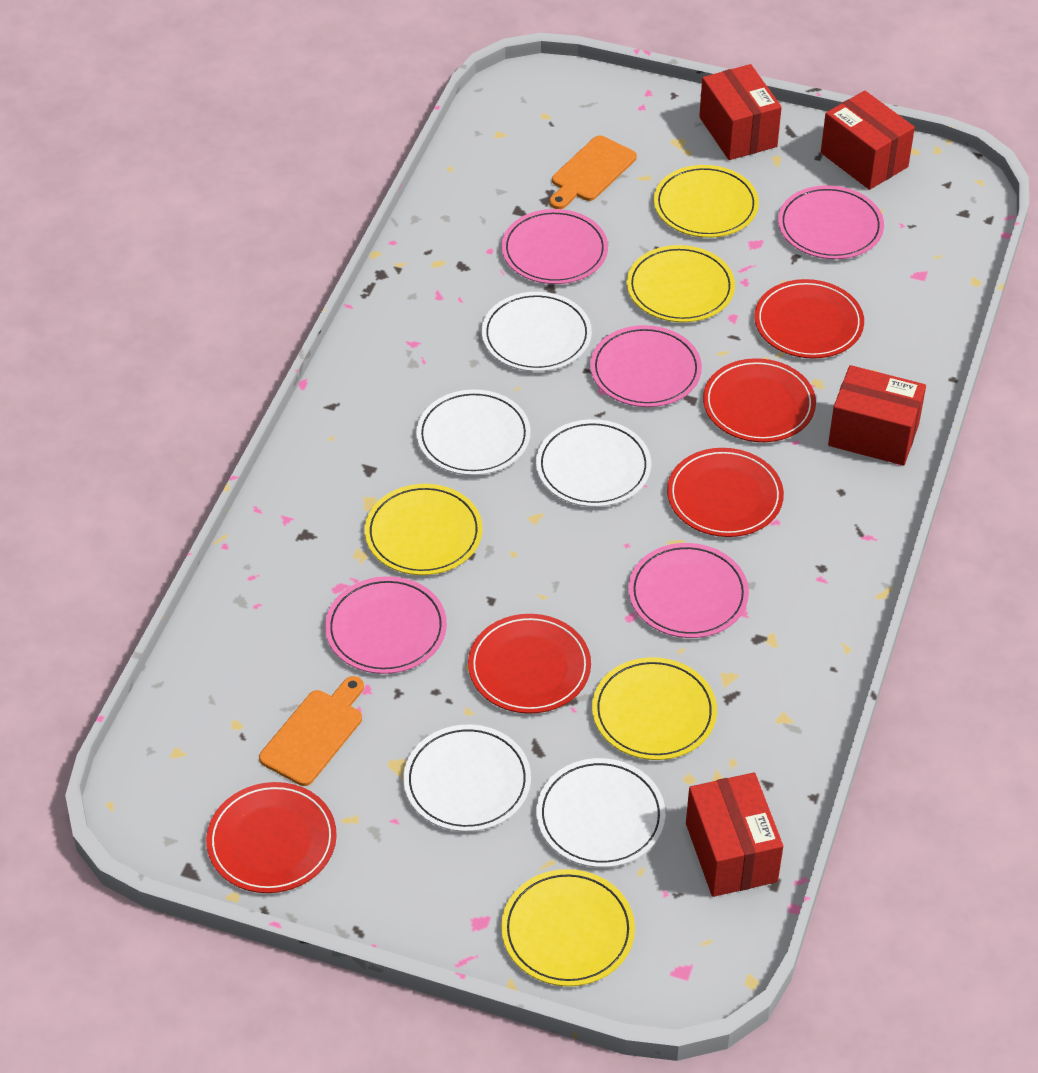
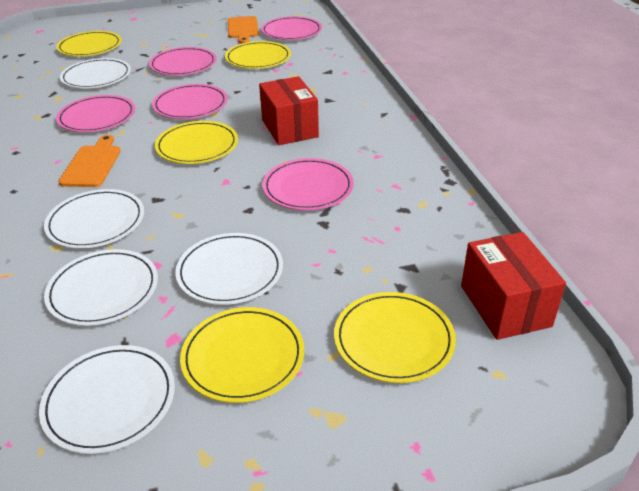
red box: [686,772,783,897] [699,64,782,160] [821,91,915,190] [828,365,926,466] = 4 -> [259,76,319,145] [461,232,566,340] = 2
red plate: [206,782,337,893] [468,614,591,714] [667,448,784,537] [703,358,816,442] [755,279,864,359] = 5 -> none = 0

